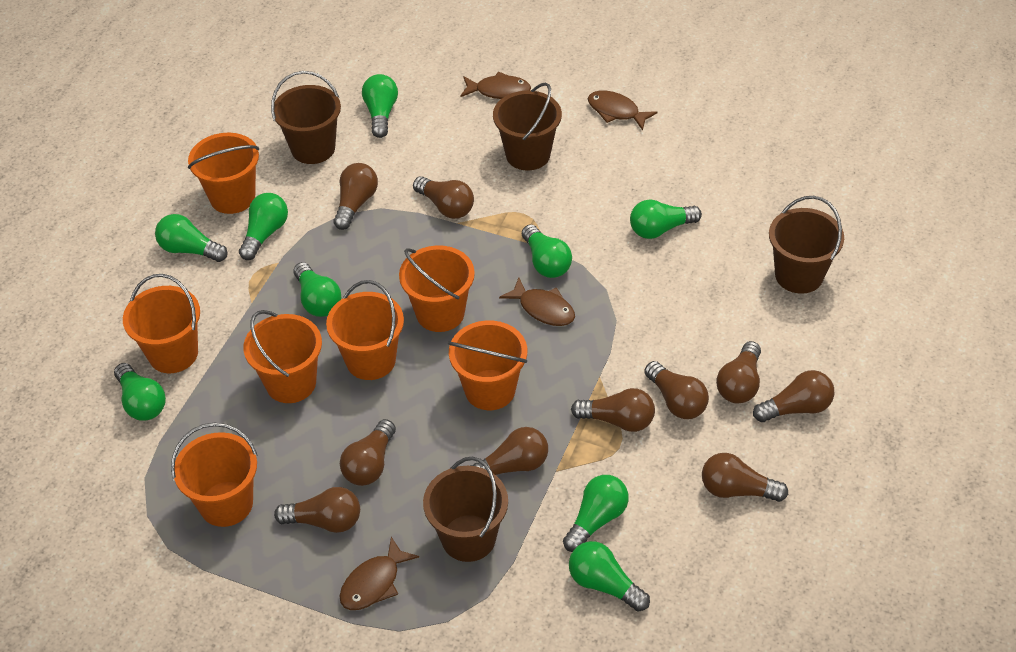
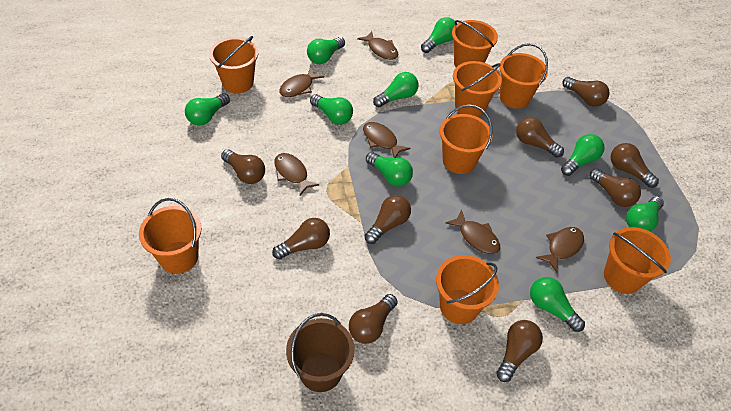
brown bucket: [271,71,341,164] [423,457,508,562] [493,82,562,170] [769,196,844,294] = 4 -> [286,313,355,392] = 1
brown fish: [340,537,419,610] [460,72,531,99] [499,278,575,326] [588,91,658,130] = 4 -> [274,153,320,195] [279,67,325,97] [357,31,398,60] [363,122,410,158] [445,210,500,254] [536,227,584,272] = 6
brown light bulb: [274,487,360,533] [334,163,378,230] [340,419,396,486] [413,176,474,219] [470,427,548,475] [571,388,655,432] [644,361,709,419] [702,453,788,502] [716,341,761,403] [753,370,834,422] = 10 -> [221,149,265,184] [272,218,330,259] [349,294,398,344] [365,195,411,244] [496,320,543,382] [516,117,564,158] [562,77,610,107] [590,168,641,207] [610,143,659,188] = 9
orange bucket: [123,274,200,373] [171,423,258,527] [188,133,259,214] [243,310,322,403] [326,280,404,380] [399,245,475,332] [448,321,527,410] = 7 -> [139,198,202,274] [209,36,258,93] [436,255,499,324] [440,105,492,174] [452,20,498,67] [453,61,502,117] [499,43,548,109] [604,227,671,294] = 8

